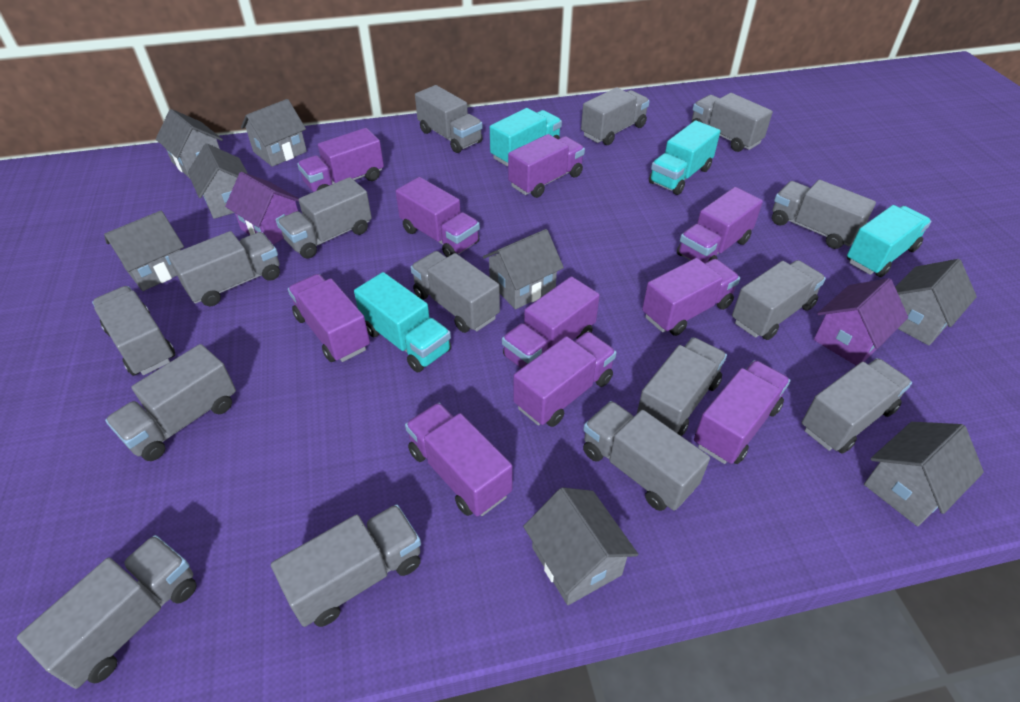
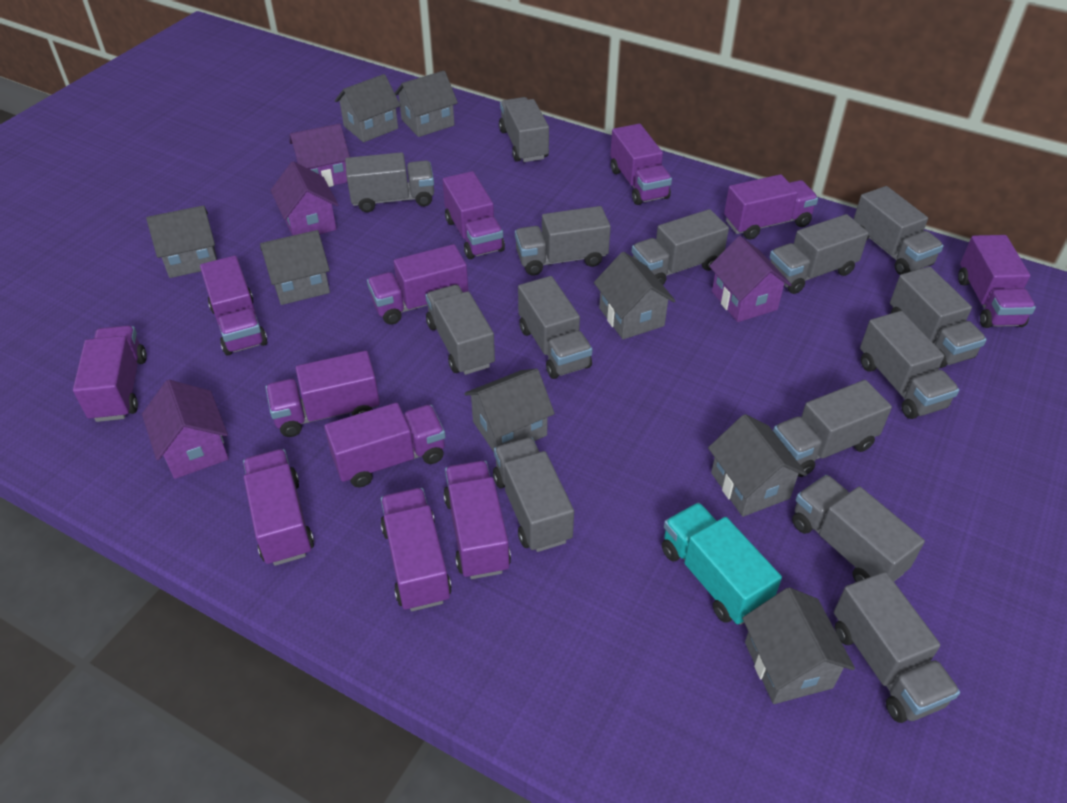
grey truck: [17,535,197,689] [92,286,176,376] [105,344,236,461] [169,231,280,306] [271,504,421,627] [277,177,372,259] [410,251,500,333] [415,85,483,153] [581,87,650,145] [583,401,710,511] [637,337,727,436] [691,93,773,152] [732,260,826,340] [772,180,876,249] [802,358,912,454] = 15 -> [345,152,434,212] [426,285,495,375] [493,437,574,552] [499,97,549,162] [515,206,611,275] [518,276,593,379] [632,209,729,285] [769,214,869,294] [773,380,892,477] [792,475,925,582] [834,572,960,723] [853,186,944,275] [860,311,959,419] [890,267,987,368] = 14
purple house: [225,172,299,245] [814,278,908,366] = 2 -> [142,380,229,479] [271,161,338,236] [289,123,350,187] [709,236,792,322] = 4
purple truck: [288,274,370,362] [297,128,384,192] [396,177,480,257] [405,403,513,516] [502,276,600,368] [508,134,585,198] [513,332,617,427] [642,258,740,336] [677,187,763,263] [694,360,790,464] = 10 -> [73,325,147,422] [200,256,267,356] [243,449,314,566] [266,351,380,437] [324,403,445,487] [367,244,468,325] [380,488,452,611] [443,171,505,259] [443,461,511,579] [610,124,672,205] [724,174,818,239] [958,235,1036,328] = 12
turquoise truck: [354,272,451,372] [490,108,562,166] [649,120,720,195] [847,205,931,277] = 4 -> [662,502,782,625] = 1

